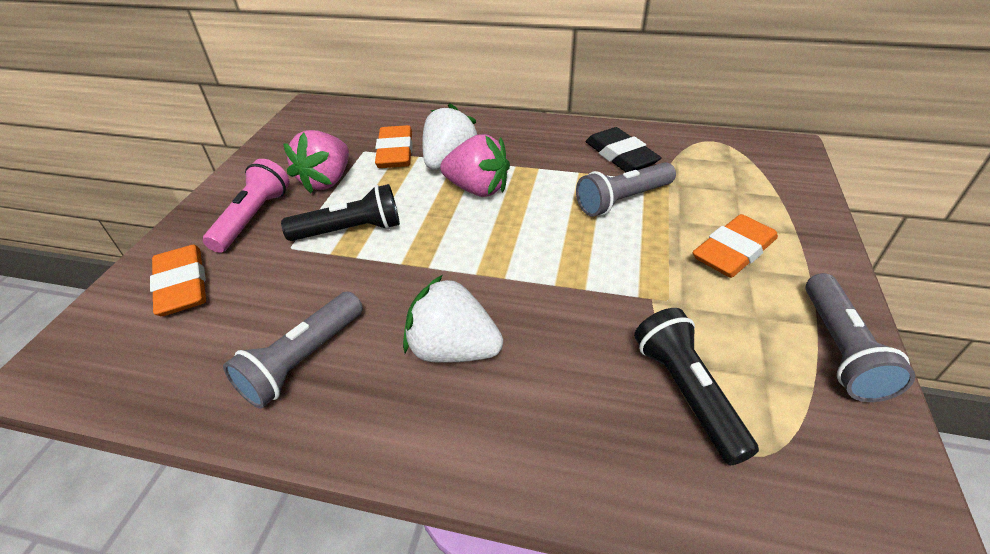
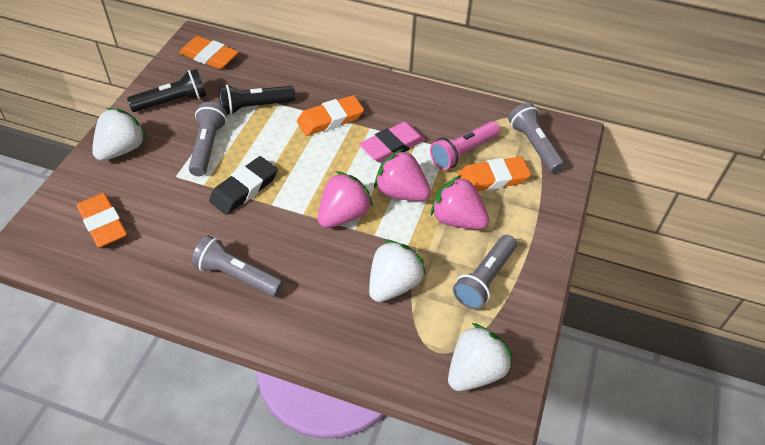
grey flashlight: [223,292,363,408] [576,162,676,217] [805,273,915,402] = 3 -> [189,102,227,176] [192,235,284,297] [453,235,517,310] [508,102,565,173] = 4
orange eraser: [150,245,206,316] [375,125,413,168] [693,214,778,278] = 3 -> [76,193,127,248] [179,36,239,69] [297,95,364,136] [457,157,531,191] = 4
pink eraser: none = 0 -> [359,121,426,163] = 1
pink strawberry: [283,130,349,193] [440,134,510,197] = 2 -> [318,171,373,228] [374,149,431,201] [431,175,489,230] = 3
white strawberry: [403,275,503,363] [422,103,478,170] = 2 -> [92,108,147,161] [369,239,426,302] [448,323,513,391] = 3

